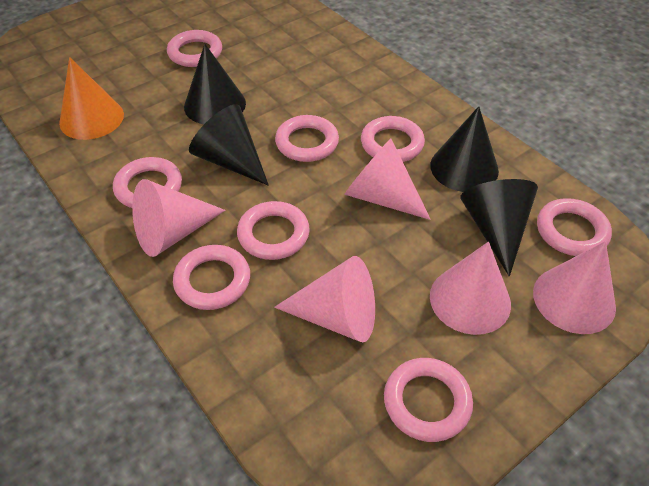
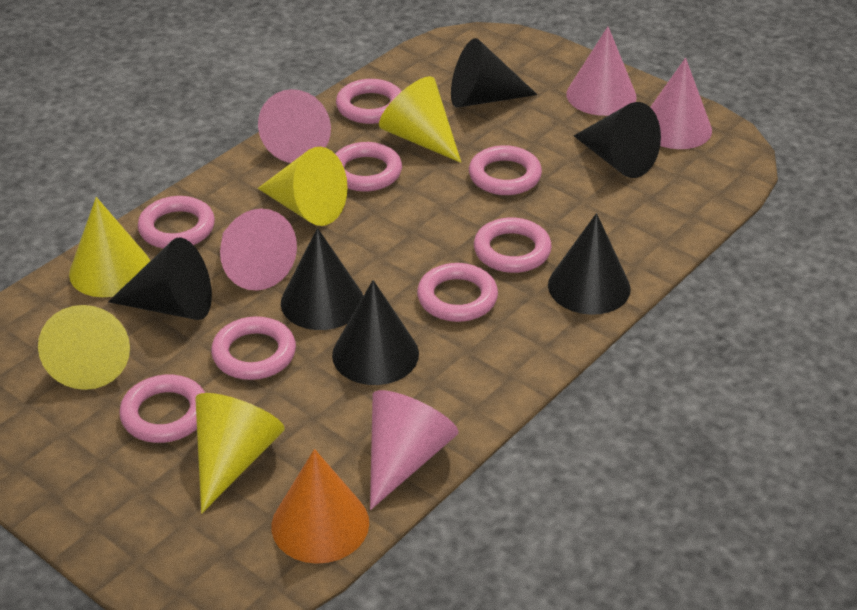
black cone: [184,44,246,124] [189,104,269,186] [430,106,499,192] [460,179,538,277] = 4 -> [108,237,212,320] [281,228,363,330] [332,280,419,385] [451,38,538,108] [548,213,631,315] [574,102,661,178] = 6
yellow cone: none = 0 -> [38,305,130,390] [69,197,150,297] [195,393,285,513] [258,147,348,226] [379,76,461,163] = 5

